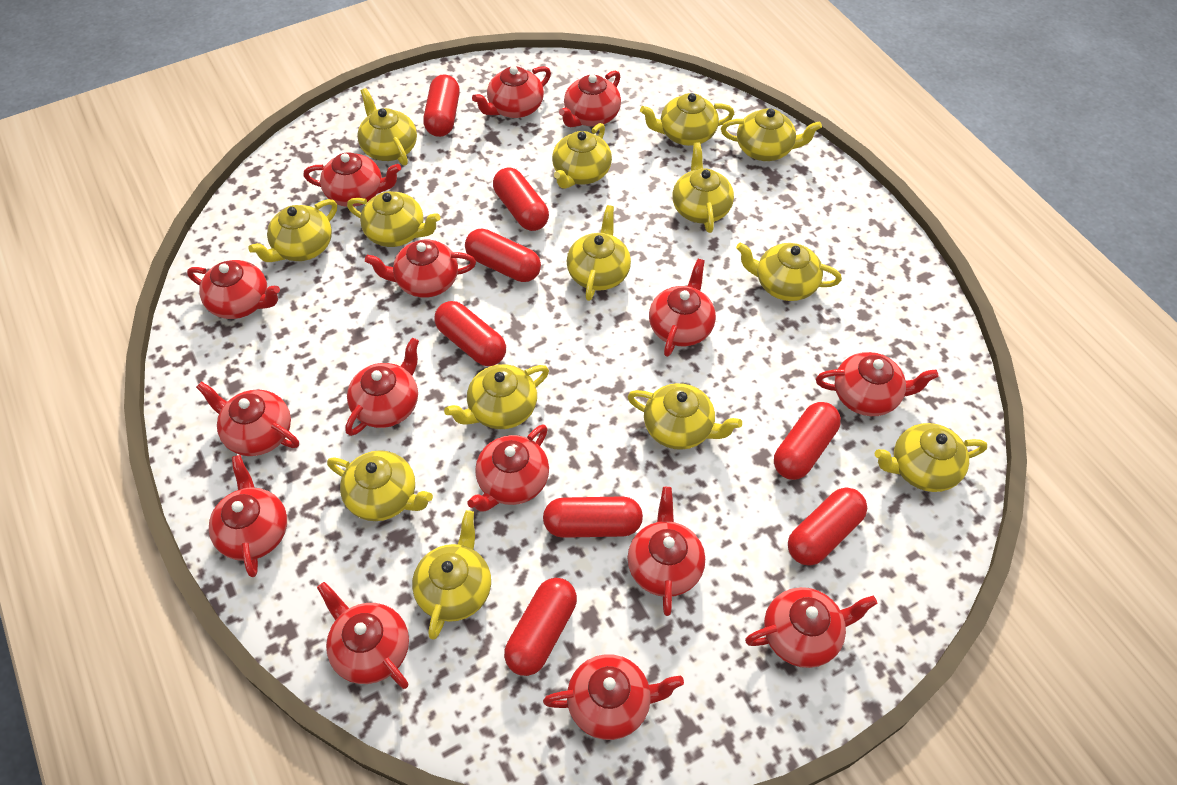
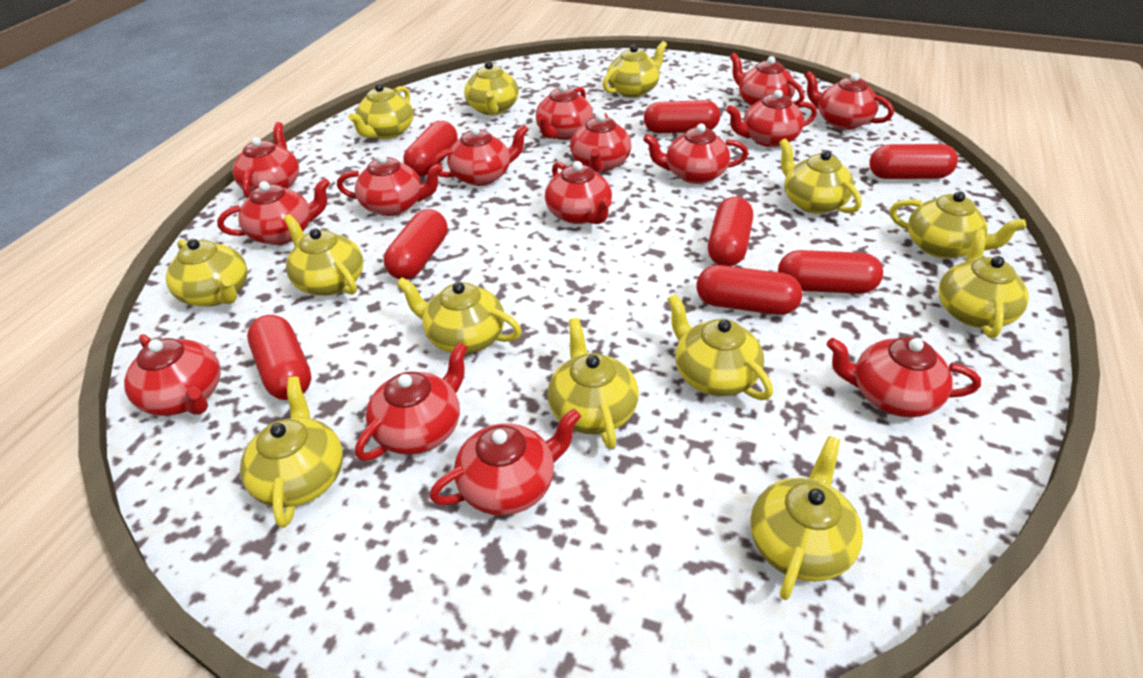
yellow teapot: [248,199,337,262] [327,450,433,521] [347,191,440,247] [357,88,417,165] [412,510,491,640] [444,364,549,429] [552,123,612,189] [567,205,631,301] [627,383,742,450] [640,93,734,146] [672,142,734,233] [721,108,822,161] [736,242,842,301] [875,423,987,492] = 14 -> [166,239,248,306] [240,377,343,528] [284,214,363,296] [348,83,414,139] [396,277,522,354] [464,61,519,115] [547,318,639,449] [603,41,667,97] [667,294,773,400] [750,436,863,600] [779,138,862,214] [890,191,1026,258] [939,229,1029,338] = 13

